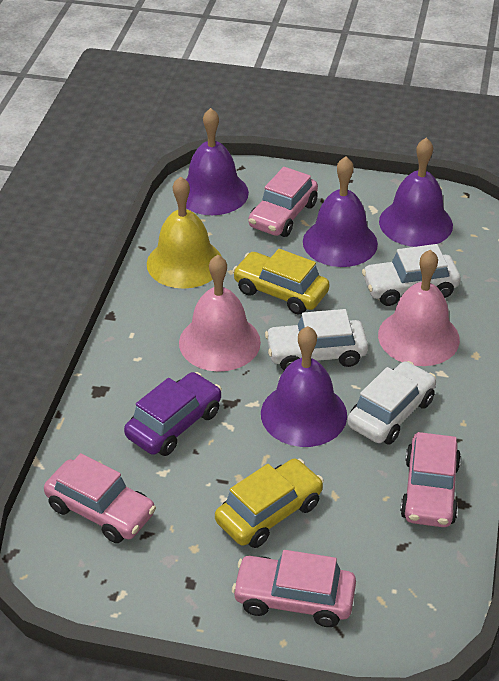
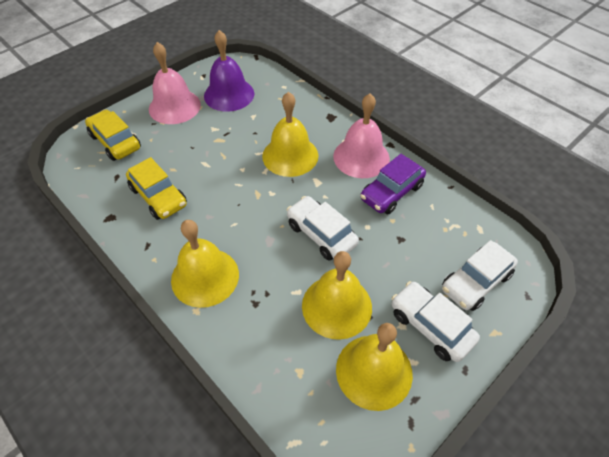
pink car: [44,453,156,543] [232,550,356,627] [248,167,318,237] [400,432,461,527] = 4 -> none = 0
purple bell: [185,108,249,215] [261,326,347,447] [303,157,378,267] [379,138,453,247] = 4 -> [204,30,254,112] = 1
yellow bell: [147,176,222,289] = 1 -> [171,220,239,308] [262,92,319,177] [302,251,372,340] [336,323,413,411] = 4

